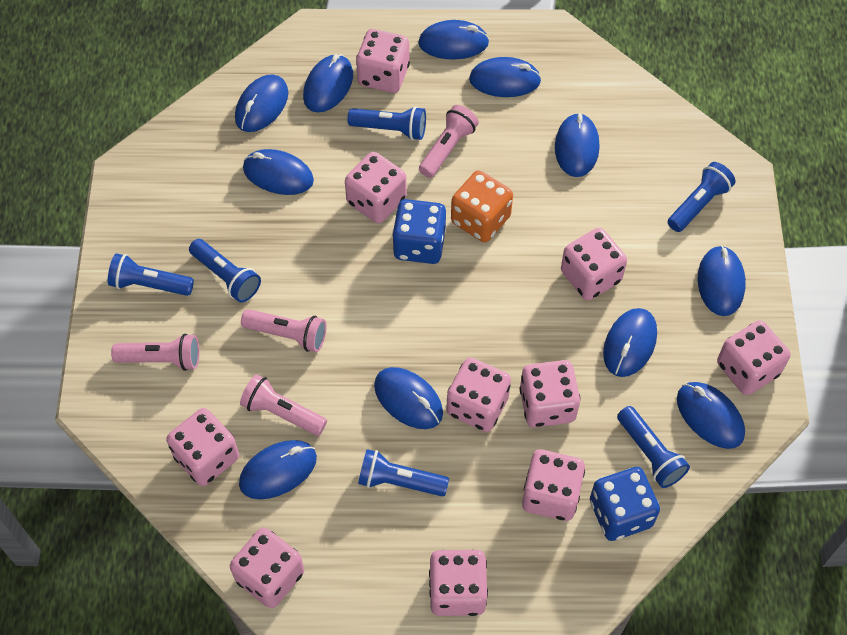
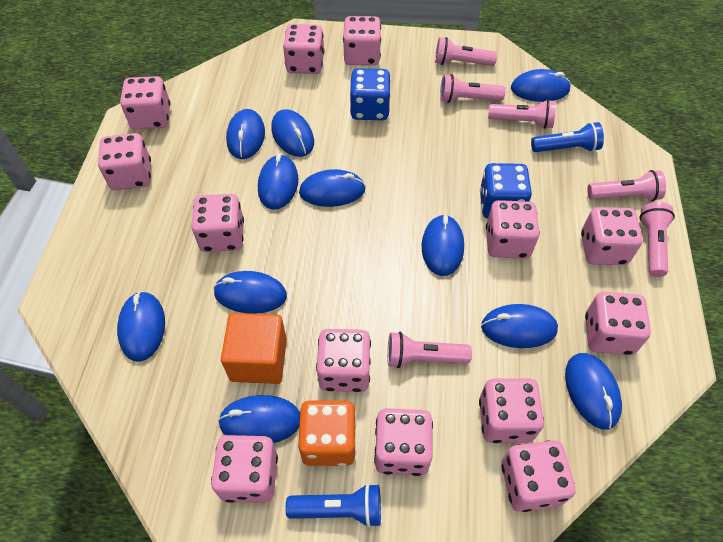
blue flashlight: [108,253,194,296] [189,239,261,302] [347,106,426,140] [358,449,449,496] [617,406,690,488] [668,162,735,232] = 6 -> [286,483,381,528] [531,122,604,152] = 2
orange cube: none = 0 -> [221,313,287,384] = 1
pink dice: [166,408,239,486] [230,528,304,608] [345,152,407,223] [356,29,410,93] [429,550,488,616] [446,358,511,432] [520,360,580,427] [522,449,585,521] [561,228,627,300] [717,320,791,395] = 10 -> [98,133,151,190] [120,76,170,129] [192,194,244,252] [211,435,278,503] [283,24,324,74] [316,329,371,392] [343,16,381,66] [374,408,433,476] [479,379,544,443] [486,200,540,259] [501,440,576,512] [581,207,643,265] [585,292,651,355] = 13
pink flashlight: [111,334,199,371] [240,374,327,436] [241,309,327,352] [419,105,479,178] = 4 -> [387,332,472,368] [435,37,497,66] [440,74,505,103] [488,99,556,129] [587,170,666,201] [640,202,675,277] = 6

